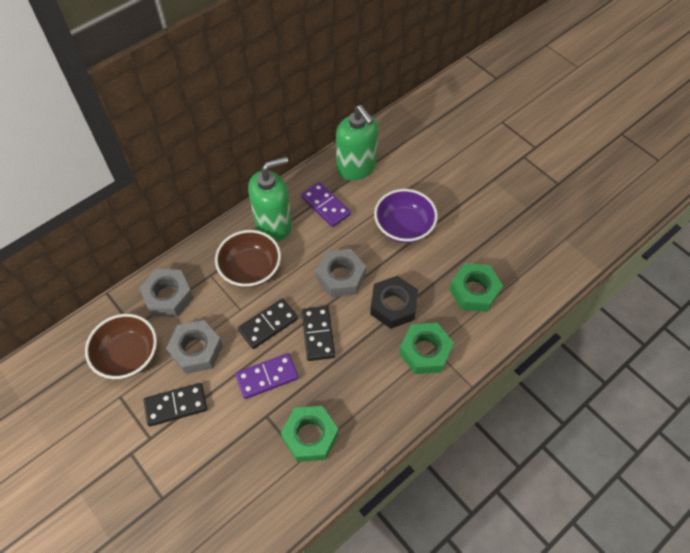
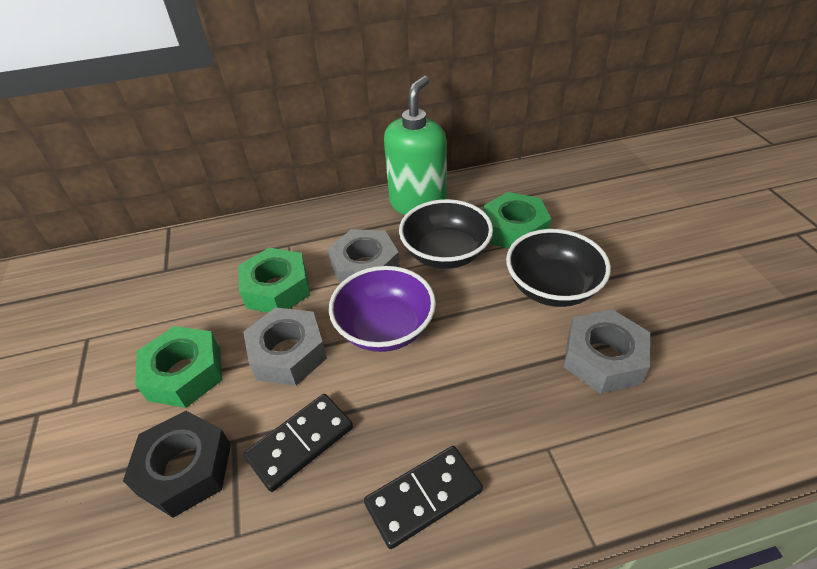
black bowl: none = 0 -> [399,199,493,269] [506,229,611,307] = 2
black domino: [144,383,207,427] [238,298,298,349] [302,306,335,361] = 3 -> [244,394,353,492] [364,446,483,549] = 2
brown bowl: [85,314,157,379] [215,230,281,288] = 2 -> none = 0
green soap dispenser: [248,157,292,241] [336,105,378,180] = 2 -> [384,75,447,215] = 1
purple domino: [235,353,299,399] [301,182,351,227] = 2 -> none = 0

